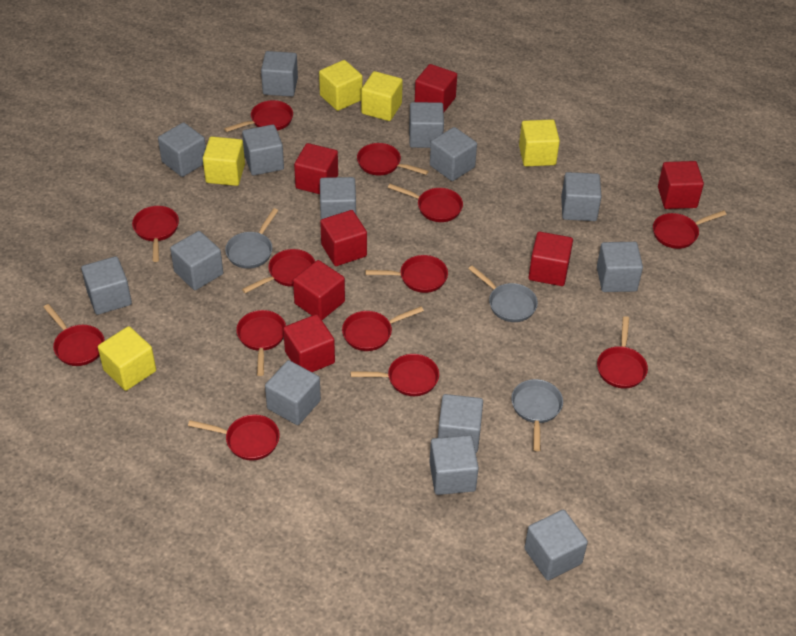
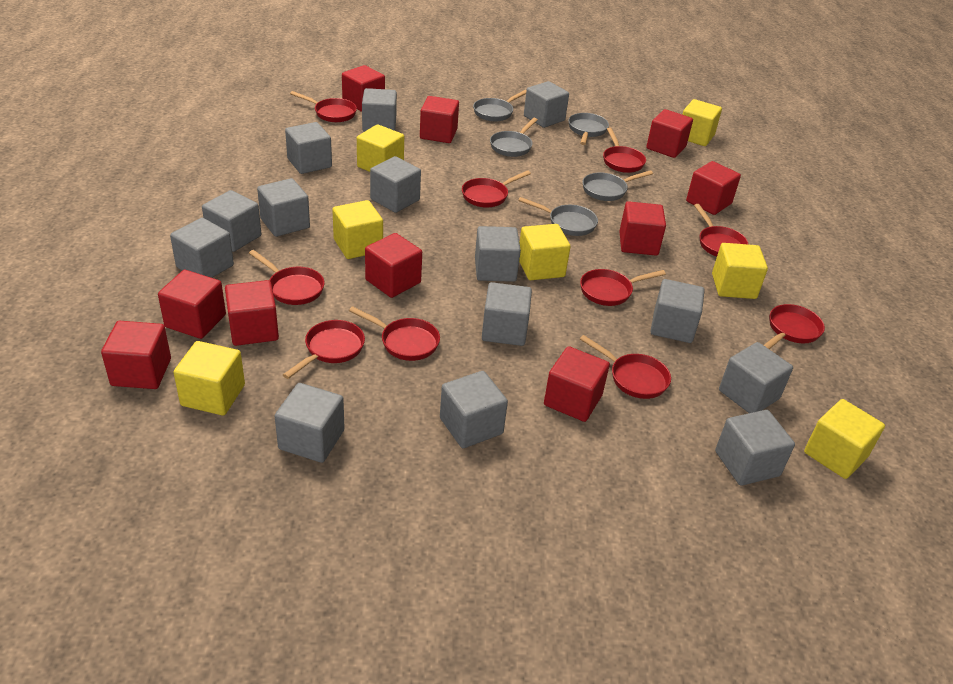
grey pan: [225,208,278,269] [468,265,538,322] [511,379,563,451] = 3 -> [473,90,527,122] [490,118,538,157] [518,197,598,236] [568,113,609,145] [582,170,653,201] = 5
red cube: [283,314,335,372] [293,260,345,320] [294,143,338,194] [320,210,367,266] [415,64,457,112] [529,232,573,286] [658,161,704,209] = 7 -> [101,321,171,389] [158,270,226,339] [225,280,279,346] [342,65,385,112] [365,233,422,298] [420,96,459,143] [544,346,610,422] [619,201,666,256] [646,109,693,158] [686,161,741,215] = 10
red pan: [43,304,105,366] [132,206,179,262] [188,415,280,461] [224,100,293,132] [236,310,286,376] [242,249,315,293] [342,306,424,351] [351,354,439,396] [357,143,429,176] [365,255,448,293] [388,184,463,222] [597,316,648,389] [653,210,727,249] = 13 -> [249,250,325,305] [283,320,365,379] [290,91,357,122] [349,306,440,361] [462,170,531,208] [580,269,666,306] [580,335,671,399] [603,128,646,173] [694,204,749,257] [764,304,825,349] = 10
yellow cube: [98,326,156,391] [203,136,245,186] [319,60,363,111] [361,71,403,121] [519,119,560,166] = 5 -> [173,341,245,415] [332,200,383,259] [357,124,404,172] [519,224,571,280] [682,99,722,146] [712,243,768,299] [804,399,885,479] = 7

